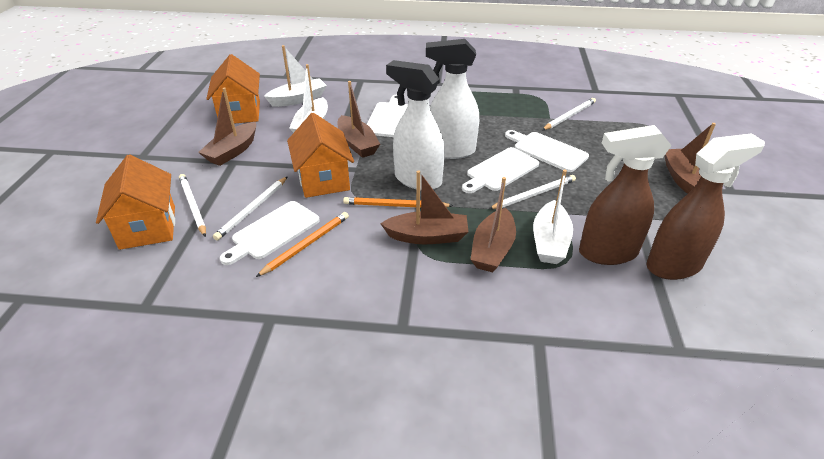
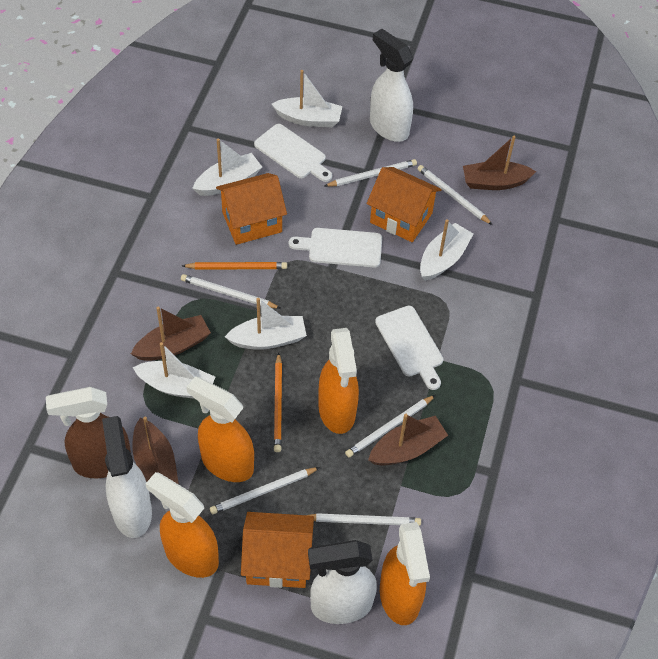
brown boat: [198,87,256,166] [338,81,380,158] [380,170,468,244] [471,177,516,272] [665,123,716,194] = 5 -> [131,306,211,361] [132,417,179,484] [368,414,448,466] [463,136,536,190] = 4
brown spray bottle: [579,125,672,265] [647,133,765,280] = 2 -> [46,387,131,478] = 1
orange spray bottle: none = 0 -> [146,472,219,578] [187,376,254,482] [318,328,359,434] [380,522,430,625] = 4
white boat: [264,45,327,107] [289,64,328,133] [533,169,573,264] = 3 -> [133,342,215,399] [192,138,262,196] [225,298,307,350] [272,70,343,127] [420,219,473,281] = 5
white cutting board: [220,201,320,265] [367,95,408,137] [462,147,539,193] [505,130,589,172] = 4 -> [254,124,332,182] [288,228,382,267] [375,306,443,390] = 3
white pencil: [179,174,206,237] [213,176,288,241] [489,175,576,209] [542,98,596,130] = 4 -> [181,274,281,309] [210,467,320,514] [308,513,421,526] [325,159,417,187] [345,395,436,458] [417,165,493,225] = 6
white spray bottle: [386,60,444,190] [426,39,479,159] = 2 -> [102,416,152,538] [308,540,377,624] [370,29,413,142] = 3

